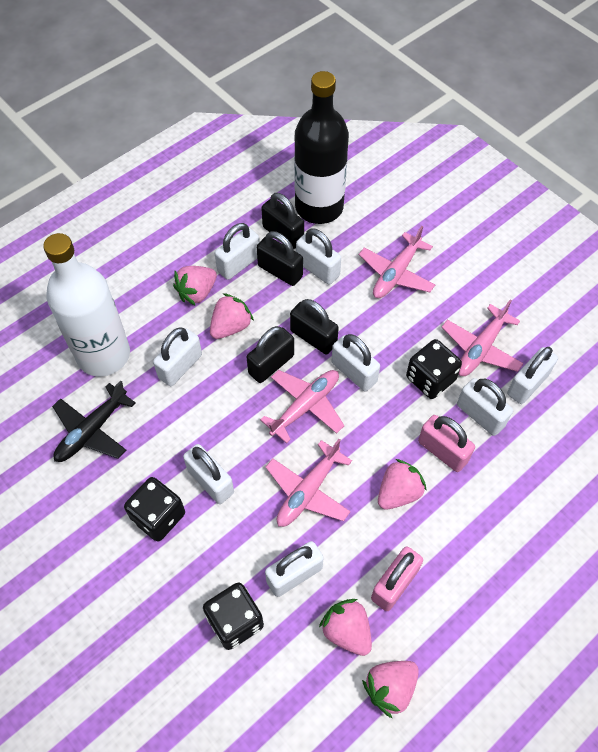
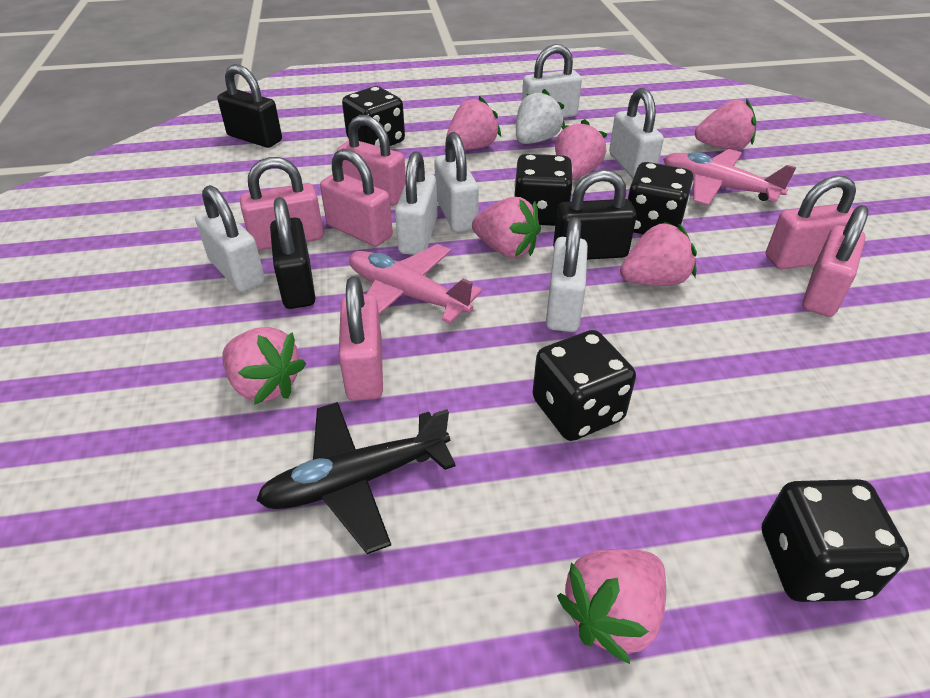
black bottle: [294,71,349,224] = 1 -> none = 0
black dice: [124,477,185,541] [203,583,264,650] [406,339,462,399] = 3 -> [342,86,405,147] [514,154,573,226] [532,330,636,441] [628,162,693,235] [762,479,909,602] = 5
black padlock: [247,326,294,383] [257,231,303,286] [261,193,304,249] [290,299,339,354] = 4 -> [217,64,282,148] [270,197,315,309] [553,170,637,260] = 3
pink padlock: [371,546,423,611] [418,415,475,472] = 2 -> [240,157,324,251] [320,149,393,246] [337,115,406,206] [339,276,383,401] [766,176,856,269] [802,205,868,317] = 6
pink plane: [260,370,345,443] [266,439,352,527] [359,226,435,298] [441,300,523,376] = 4 -> [349,244,482,324] [663,149,797,206] = 2
pink strawberry: [173,266,217,306] [210,293,254,339] [319,599,372,656] [362,661,419,718] [378,459,427,510] = 5 -> [222,327,306,405] [446,96,501,150] [472,197,541,258] [555,119,608,180] [557,549,666,664] [620,221,697,286] [695,99,756,150] = 7
white bottle: [43,233,130,377] = 1 -> none = 0
white padlock: [153,327,202,386] [183,444,234,504] [215,223,260,280] [265,541,324,597] [296,228,341,285] [332,334,380,391] [457,378,513,436] [507,347,558,404] = 8 -> [195,185,265,292] [395,151,437,255] [434,132,479,232] [522,44,582,118] [546,217,588,332] [609,88,664,178] = 6
white strawberry: none = 0 -> [516,89,565,144] = 1

